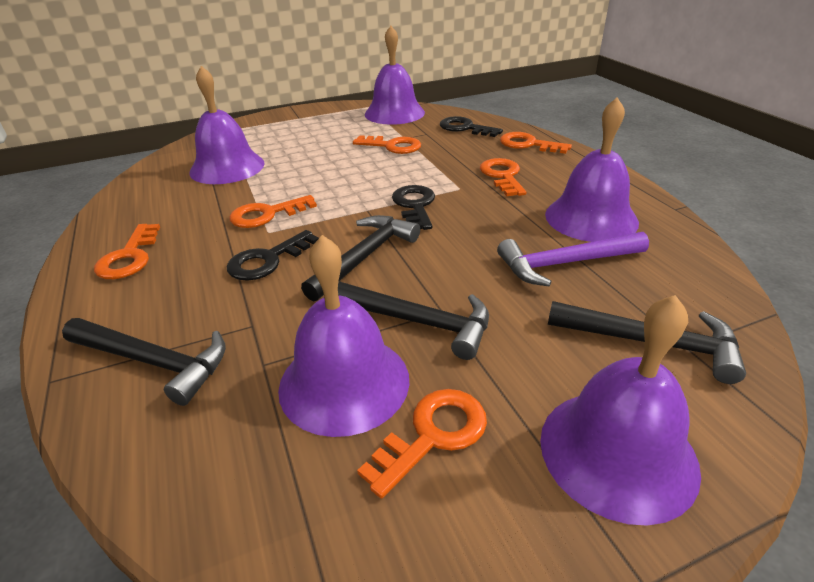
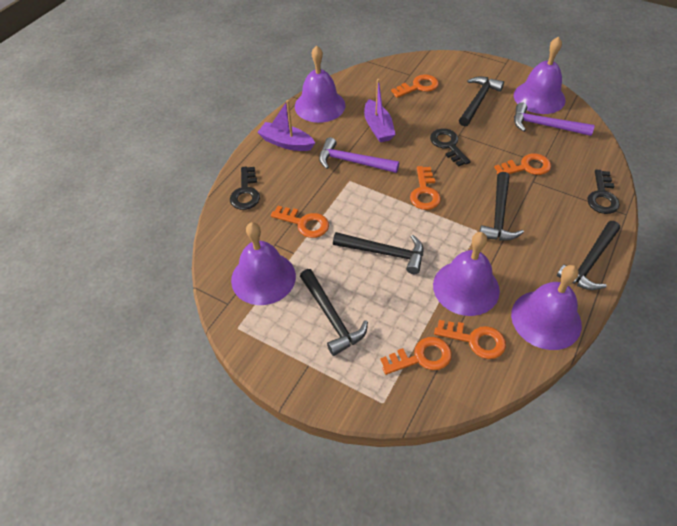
black hammer: [62,318,226,406] [301,215,420,301] [338,281,489,360] [548,301,746,384] = 4 -> [300,269,368,356] [333,232,423,274] [459,76,504,126] [479,172,524,241] [557,221,620,290] = 5
purple boat: none = 0 -> [257,100,315,151] [364,79,396,142] = 2
purple hammer: [497,232,649,286] = 1 -> [319,137,399,173] [514,102,595,136] = 2

